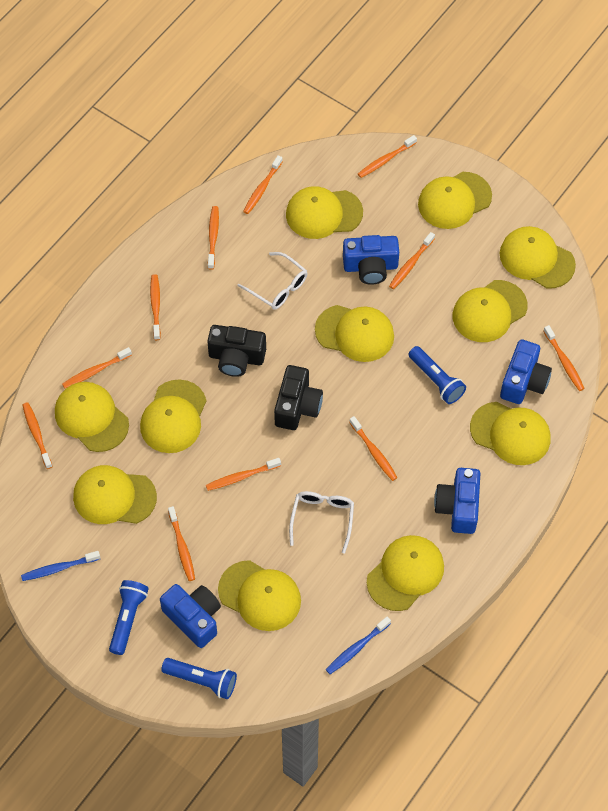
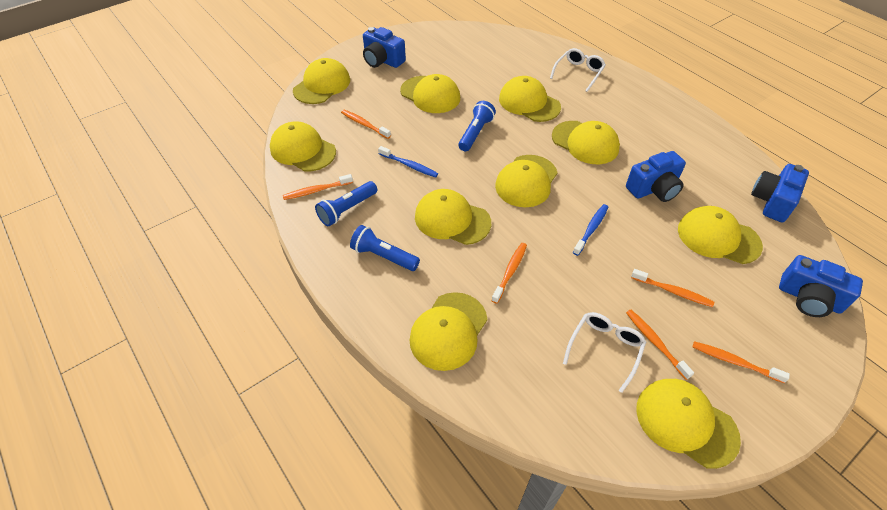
black camera: [207,325,266,377] [274,365,323,430] = 2 -> none = 0
orange toothbrush: [22,402,53,469] [62,347,132,389] [150,274,161,340] [168,506,195,581] [206,458,281,491] [208,206,219,270] [243,155,283,214] [349,416,398,481] [358,135,417,178] [389,232,435,289] [543,325,585,391] = 11 -> [282,174,353,200] [341,110,391,139] [491,243,527,304] [626,310,694,380] [631,269,714,307] [693,341,790,383] = 6
yellow cap: [55,382,129,452] [73,465,157,524] [140,379,207,453] [218,560,301,631] [286,186,363,239] [315,305,394,362] [367,535,444,611] [418,172,492,229] [453,280,527,342] [470,402,550,465] [500,226,576,289] = 11 -> [270,121,336,172] [293,58,350,104] [400,74,460,113] [409,292,487,371] [415,189,491,245] [495,155,558,207] [499,76,561,122] [552,121,620,164] [636,379,741,469] [678,206,763,264] = 10

